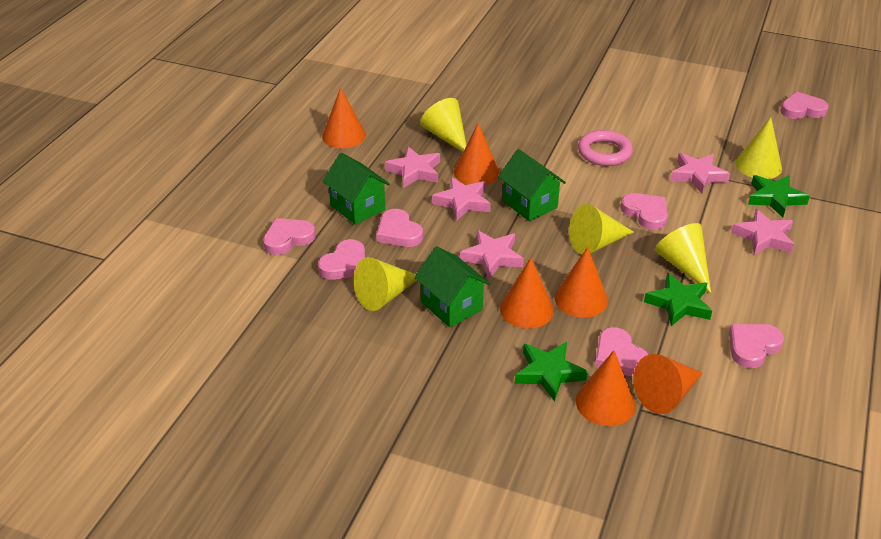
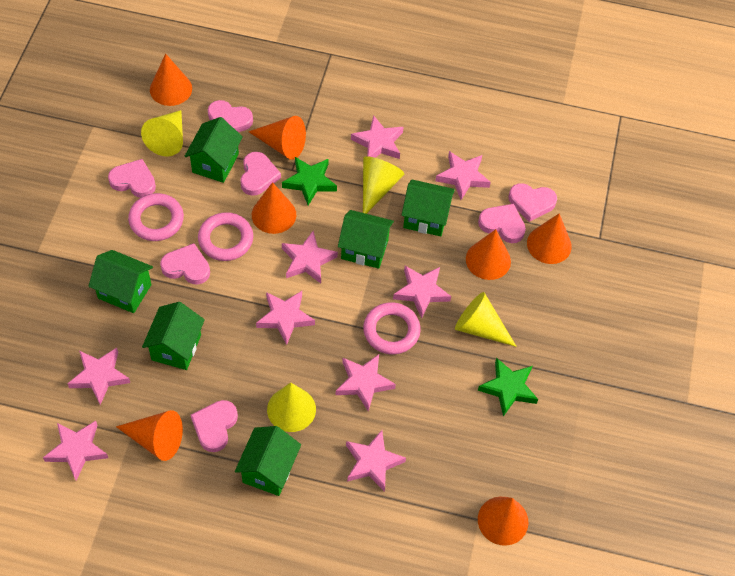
green house: [322,153,390,225] [414,246,490,328] [498,149,566,221] = 3 -> [88,250,153,313] [142,302,205,370] [184,117,243,183] [235,426,301,496] [338,210,394,269] [402,179,455,237] = 6
green star: [515,342,588,402] [644,273,712,326] [748,175,810,217] = 3 -> [282,157,337,206] [478,358,538,416] = 2
orange cone: [322,87,366,148] [454,123,500,185] [500,258,554,329] [555,247,608,318] [576,350,635,426] [633,354,703,414] = 6 -> [116,410,183,461] [150,53,192,106] [249,116,306,160] [252,182,296,234] [466,229,511,280] [478,497,528,546] [527,213,572,264] = 7
pink ring: [578,130,633,166] = 1 -> [128,193,184,241] [198,212,253,261] [363,302,421,354] = 3
pink star: [385,146,440,188] [432,177,491,221] [460,230,524,279] [670,153,730,193] [731,209,794,255] = 5 -> [43,421,108,480] [67,348,130,405] [256,291,315,345] [282,231,338,284] [336,354,396,412] [346,430,406,492] [351,115,404,159] [393,266,451,318] [435,151,491,200] = 9
yellow cone: [354,257,417,311] [421,98,466,152] [569,204,634,254] [655,223,711,293] [735,117,782,179] = 5 -> [141,110,183,156] [267,383,316,432] [363,156,404,214] [455,292,517,347] = 4

